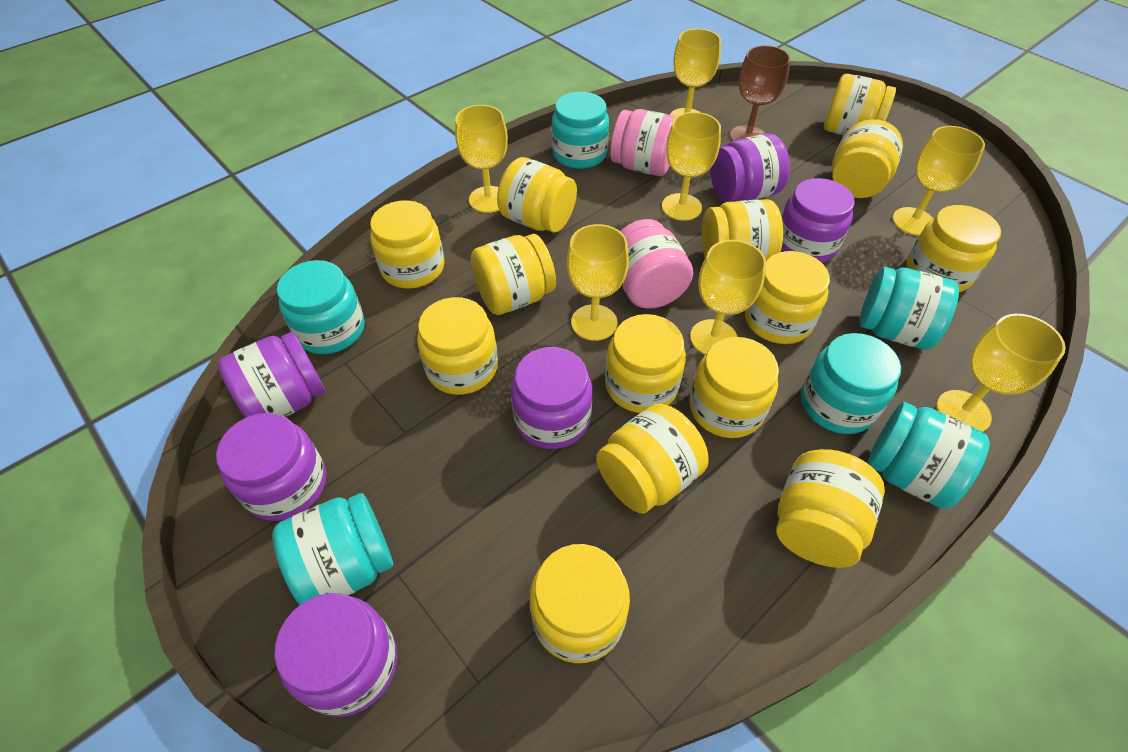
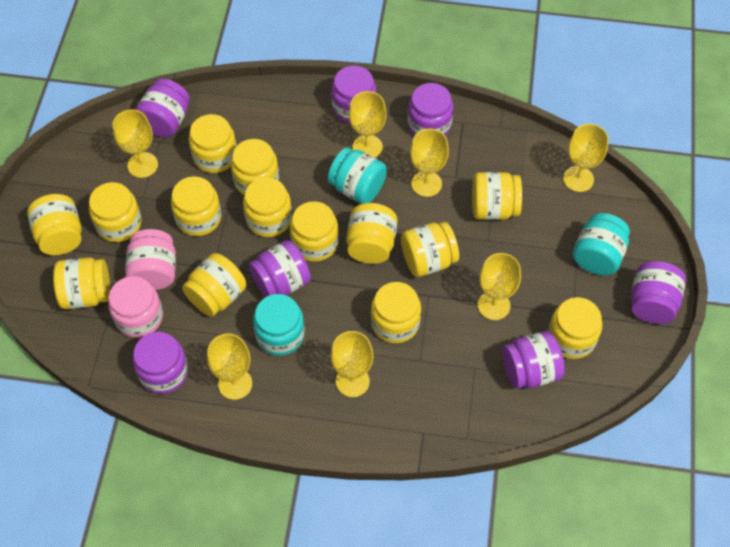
brown goblet: [730,45,791,141] = 1 -> none = 0
purple jar: [216,413,326,521] [218,332,325,418] [274,593,397,717] [511,347,592,449] [710,133,790,202] [781,178,855,263] = 6 -> [133,332,188,394] [135,79,190,137] [249,240,311,297] [331,66,376,123] [407,83,454,136] [502,331,565,389] [631,261,686,324] = 7
turquoise jar: [272,493,393,605] [277,260,365,354] [552,92,609,169] [801,333,901,434] [859,267,959,350] [868,402,990,509] = 6 -> [253,294,305,356] [328,147,387,204] [573,213,630,275] = 3

